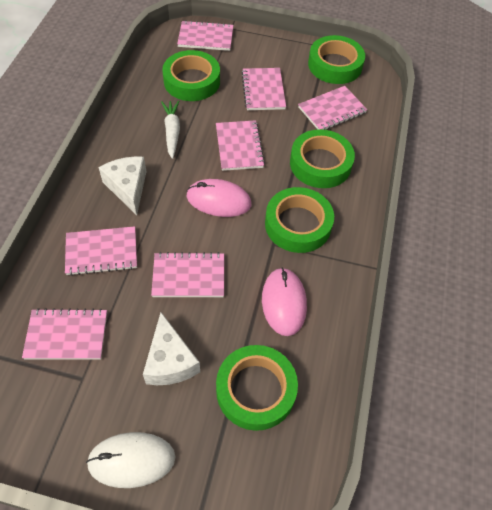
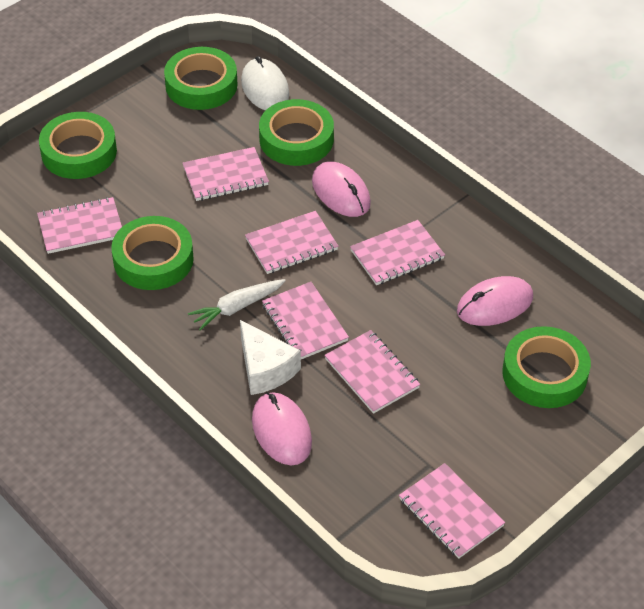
pink mouse: [187,179,251,217] [262,267,307,336] = 2 -> [252,392,312,465] [312,161,371,217] [457,276,533,326] = 3
white cheese: [99,156,146,215] [143,312,200,385] = 2 -> [240,320,301,395] = 1

